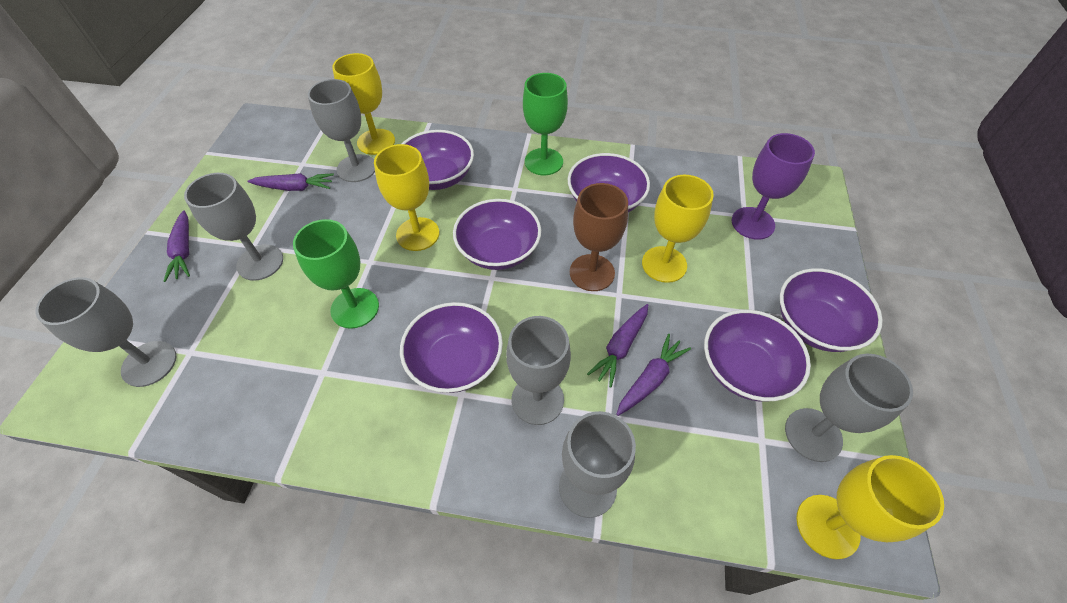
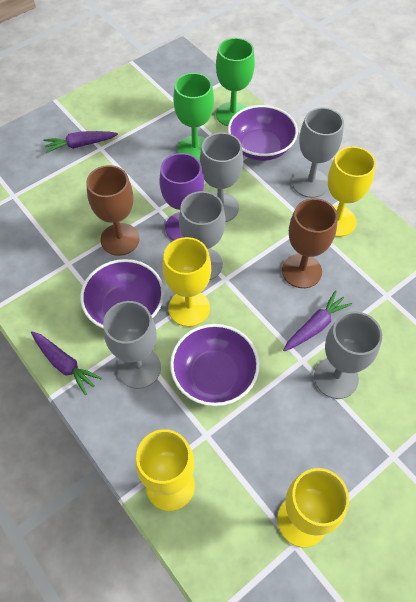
brown goblet: [570,183,628,291] = 1 -> [86,165,140,256] [282,198,338,288] = 2
grey goblet: [35,277,176,387] [184,173,283,281] [308,79,375,182] [506,316,571,425] [559,411,636,518] [785,354,913,462] = 6 -> [103,301,161,389] [179,191,225,280] [200,132,243,222] [292,108,344,198] [314,311,382,399] = 5
purple bowl: [400,302,503,393] [402,130,474,190] [453,199,541,270] [568,153,650,212] [704,310,811,401] [780,268,883,352] = 6 -> [80,259,164,328] [170,324,260,406] [228,105,298,161] = 3
purple carrot: [164,210,190,282] [247,173,334,191] [587,304,648,388] [616,334,691,416] = 4 -> [31,331,102,395] [43,131,118,153] [283,290,352,351] = 3

